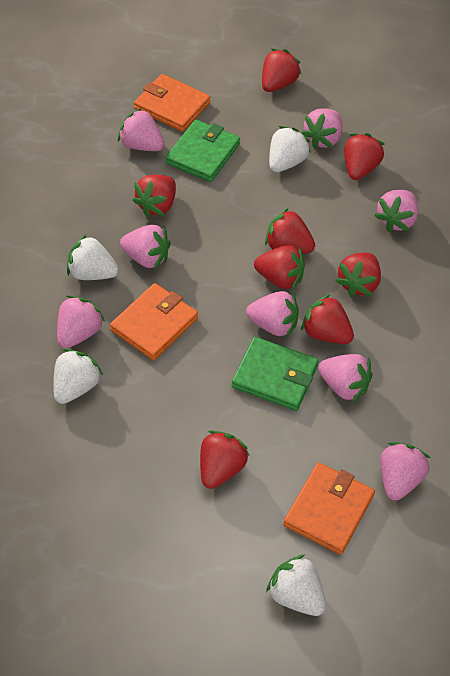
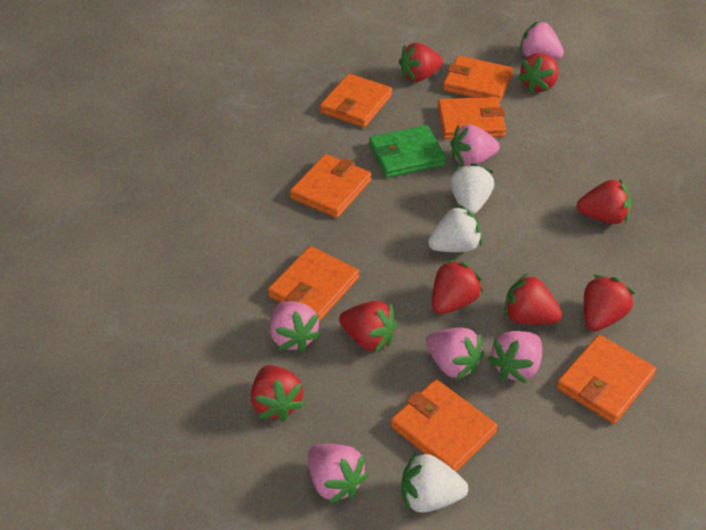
green wallet: [166,119,240,182] [232,337,319,411] = 2 -> [369,125,447,178] = 1
orange wallet: [110,283,198,360] [134,74,210,132] [283,462,375,555] = 3 -> [268,246,359,322] [290,154,372,218] [320,74,392,128] [391,379,498,472] [437,97,506,139] [443,56,513,103] [556,335,656,424] = 7
pink strawberry: [57,295,105,348] [118,108,164,151] [120,225,171,269] [246,291,299,337] [301,108,343,149] [318,354,373,402] [374,190,418,232] [380,442,430,501] = 8 -> [270,301,321,353] [308,444,369,504] [426,328,484,380] [451,124,500,166] [488,331,542,383] [519,21,564,60] = 6
white strawberry: [53,349,103,404] [67,234,119,280] [266,554,326,616] [269,126,311,172] = 4 -> [401,451,468,513] [428,205,482,252] [450,163,494,215] = 3

